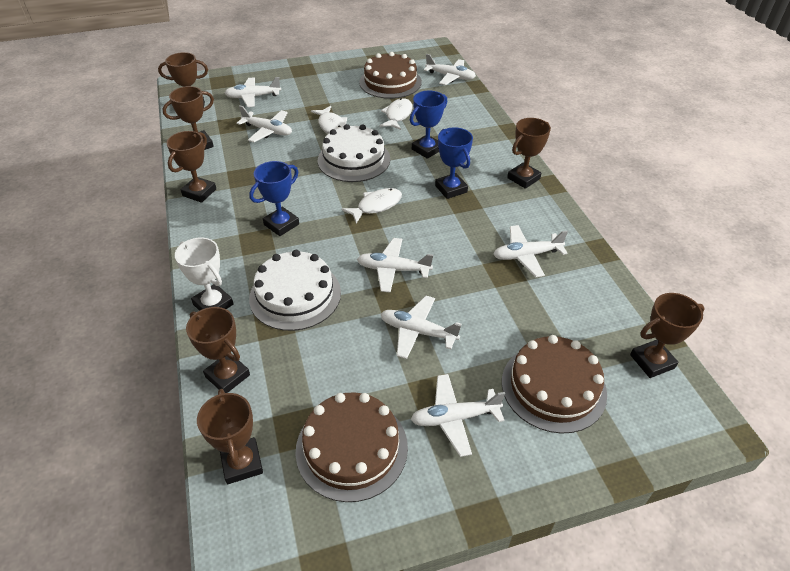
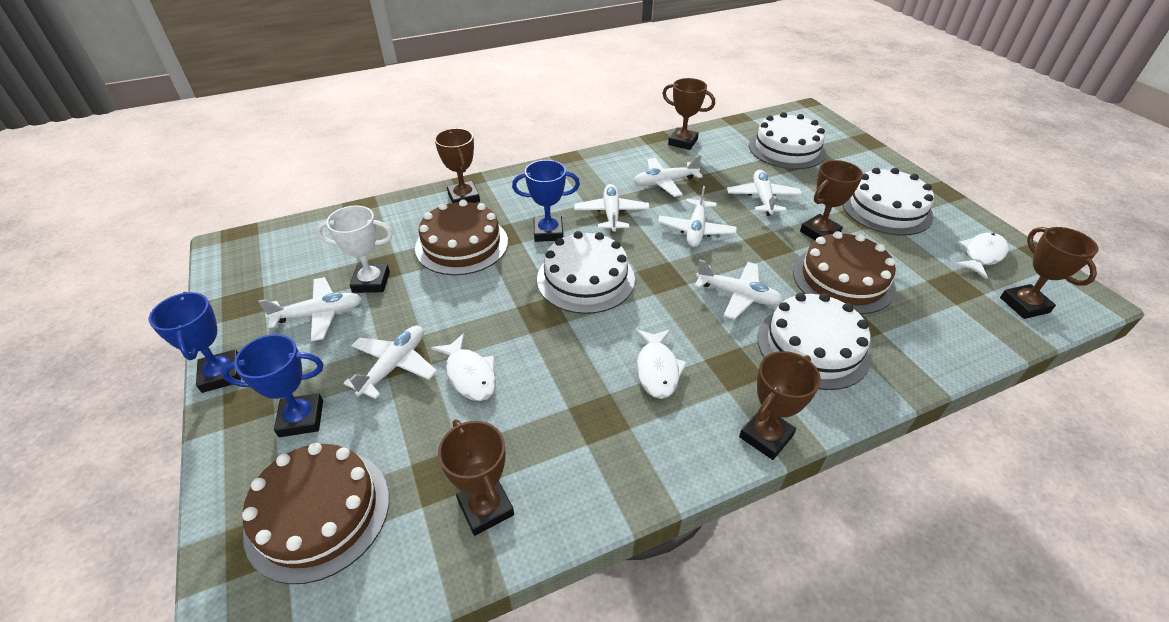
brown trophy: [158,52,208,104] [162,86,214,150] [167,131,216,203] [186,307,250,393] [197,389,263,484] [507,118,551,189] [630,293,705,378] = 7 -> [435,128,480,203] [438,419,514,536] [662,78,715,150] [739,351,821,460] [800,160,863,240] [1000,227,1099,319] = 6
white cake: [249,250,341,331] [318,124,390,182] = 2 -> [537,231,635,314] [749,112,827,169] [757,293,872,390] [842,168,934,236] = 4

